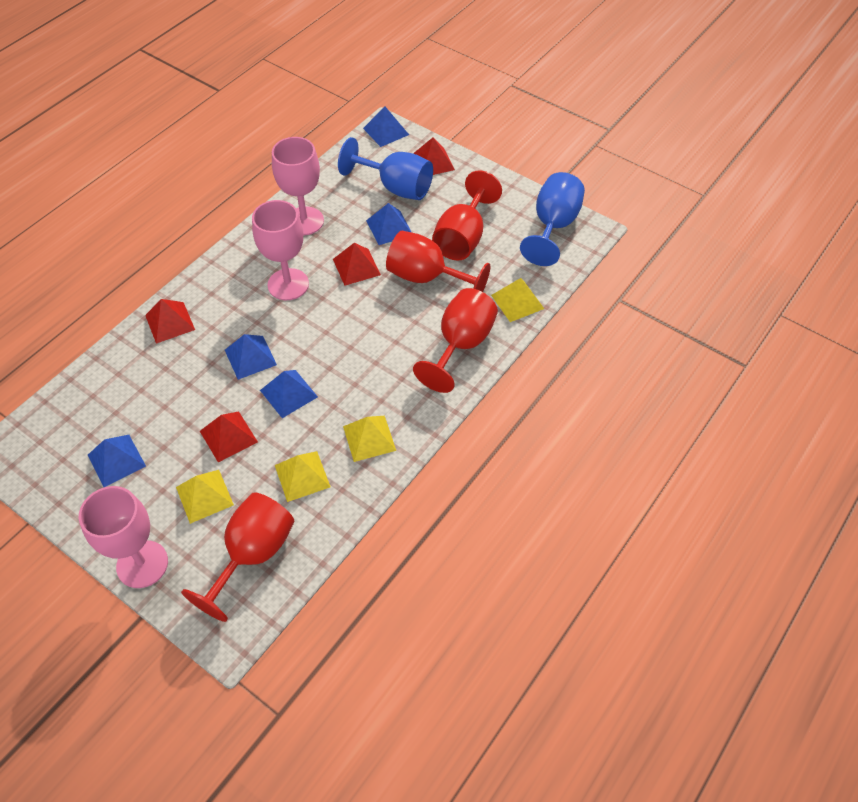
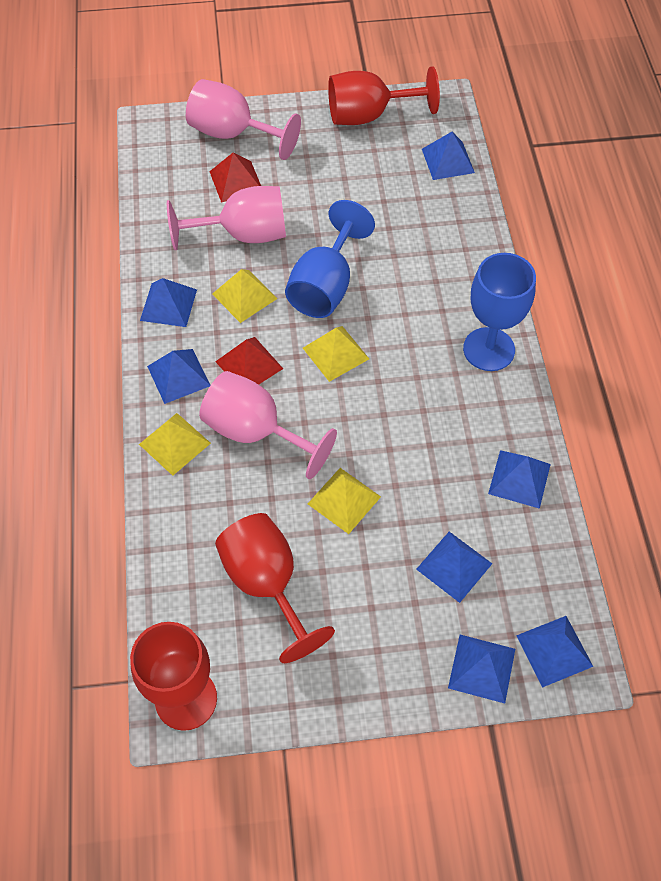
blue pyramid: [88,435,146,487] [225,334,277,380] [260,370,318,418] [363,106,409,147] [366,203,411,245] = 5 -> [140,278,197,327] [147,349,210,404] [416,532,492,603] [422,132,475,180] [448,635,515,704] [488,450,551,509] [516,616,593,688] = 7
red goblet: [181,492,294,622] [386,231,490,292] [413,288,498,393] [432,170,502,260] = 4 -> [130,622,217,731] [215,513,335,663] [328,67,440,125] = 3
red pyramid: [145,299,195,344] [200,412,258,463] [333,243,381,285] [413,138,455,175] = 4 -> [209,153,261,203] [215,337,283,385] = 2

